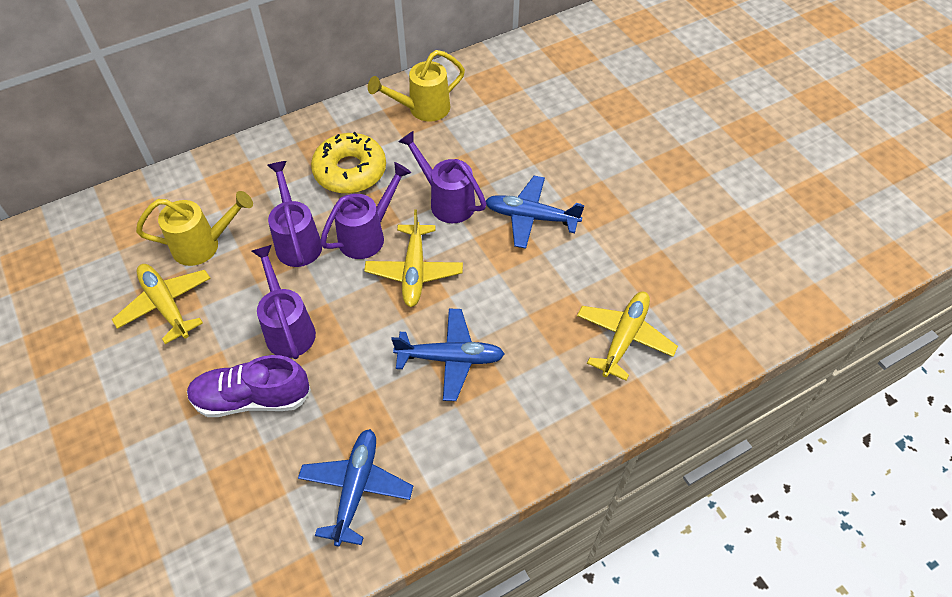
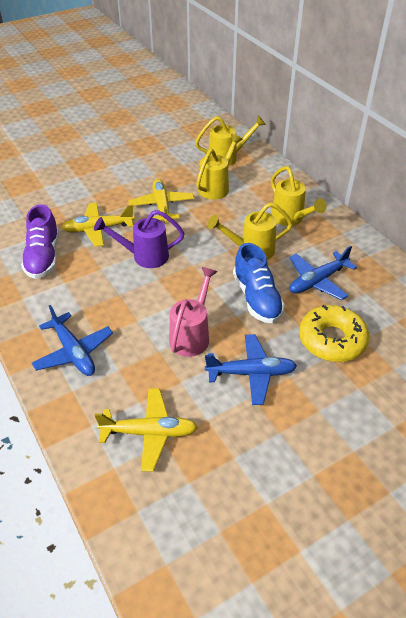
blue shoe: none = 0 -> [233,243,285,323] = 1
pink watering can: none = 0 -> [169,267,217,357] = 1
purple watering can: [252,245,316,359] [267,161,322,267] [320,162,411,259] [398,131,487,223] = 4 -> [94,210,185,268] = 1
yellow watering can: [136,191,253,266] [368,50,465,122] = 2 -> [195,115,266,166] [196,134,243,200] [208,202,293,260] [271,166,327,226] = 4

